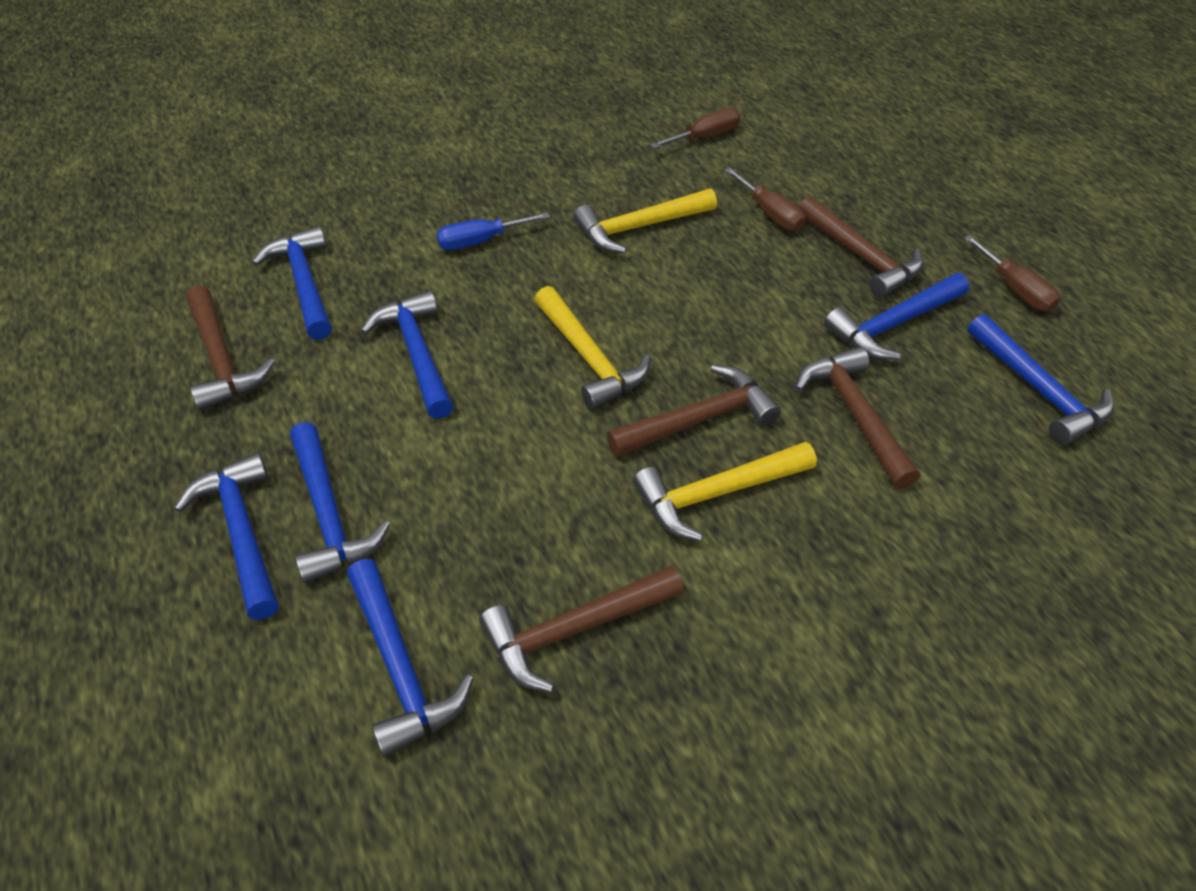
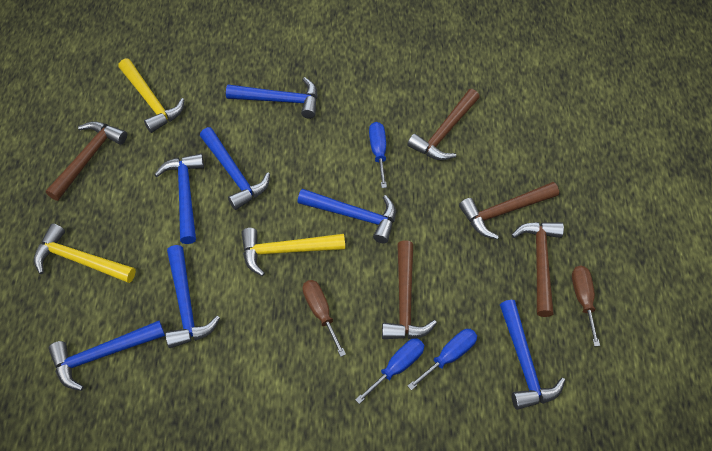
blue screwdriver: [436,212,550,250] = 1 -> [355,338,424,404] [369,122,387,188] [408,329,477,390] = 3
brown screwdriver: [650,108,740,149] [724,167,806,231] [964,235,1060,311] = 3 -> [303,280,346,357] [572,266,600,346] = 2

